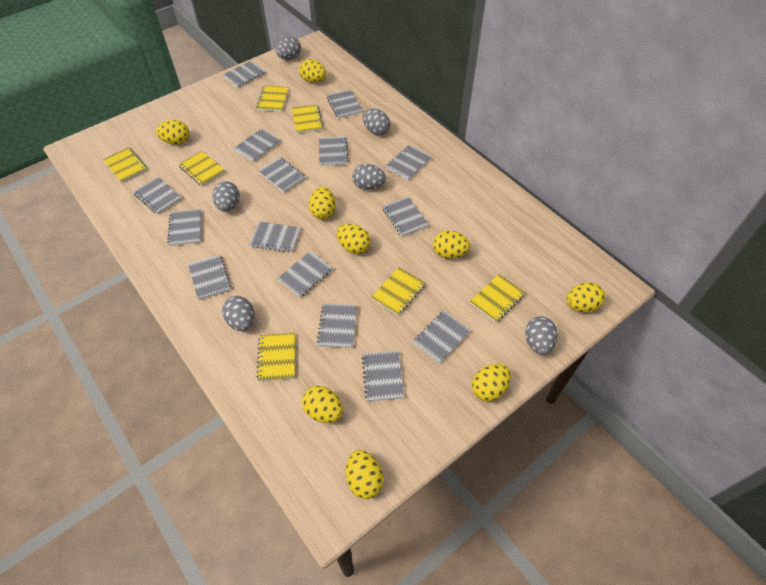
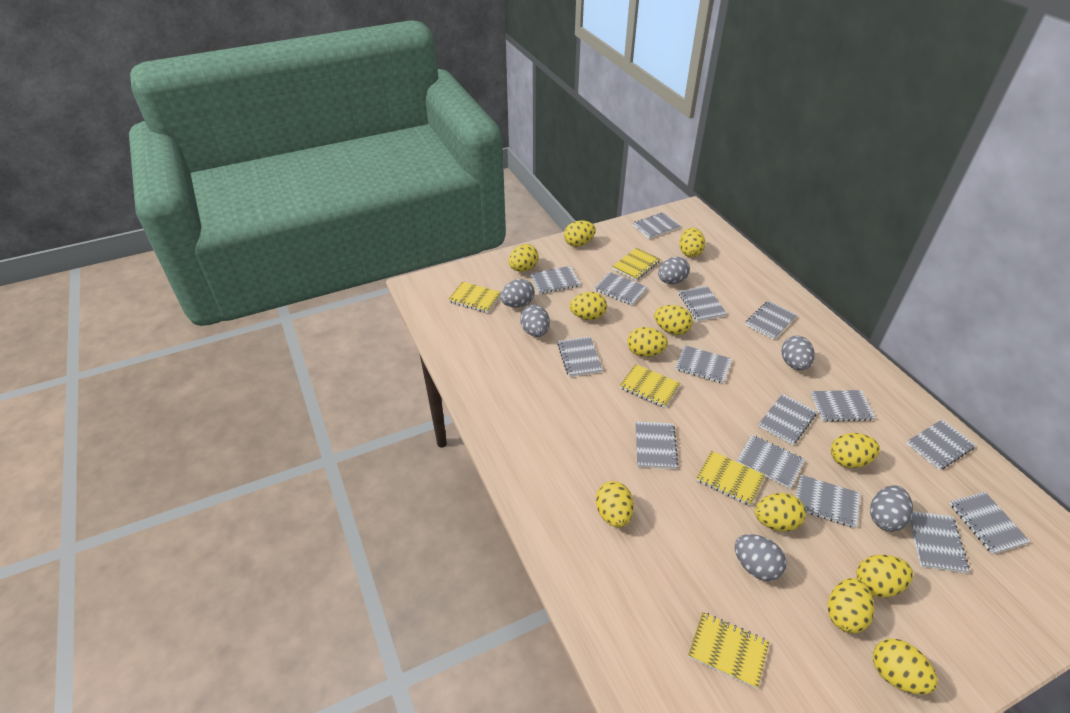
yellow egg: [156,120,190,144] [299,59,326,83] [302,386,343,423] [309,187,335,219] [337,224,371,254] [346,450,383,499] [433,231,470,259] [472,364,511,402] [566,282,605,312] = 9 -> [509,244,539,272] [564,220,596,247] [570,292,607,320] [596,481,634,528] [627,327,668,357] [654,305,693,335] [679,228,705,257] [755,493,806,531] [828,578,874,633] [831,433,880,468] [856,555,913,598] [873,638,938,694] = 12
yellow notebook: [103,147,147,183] [178,151,225,186] [256,85,289,112] [257,333,295,381] [292,105,323,133] [371,267,425,315] [470,274,525,322] = 7 -> [448,281,501,313] [612,248,660,281] [620,364,681,408] [688,612,769,689] [696,451,765,506] = 5

